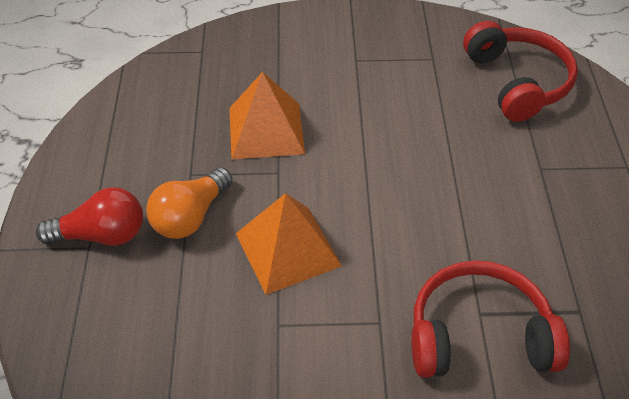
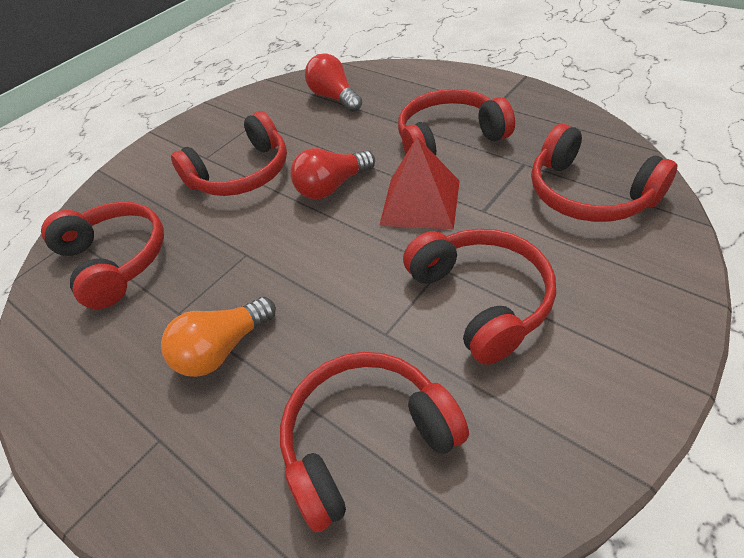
orange pyramid: [229,72,305,159] [236,193,342,295] = 2 -> none = 0
red headphones: [412,260,570,378] [463,21,578,122] = 2 -> [41,201,164,309] [171,111,287,196] [280,352,469,532] [398,89,515,156] [403,229,556,365] [531,124,677,222] = 6
red light bulb: [36,187,143,245] = 1 -> [290,148,375,199] [305,53,362,112] = 2
red pyramid: none = 0 -> [379,137,460,229] = 1

